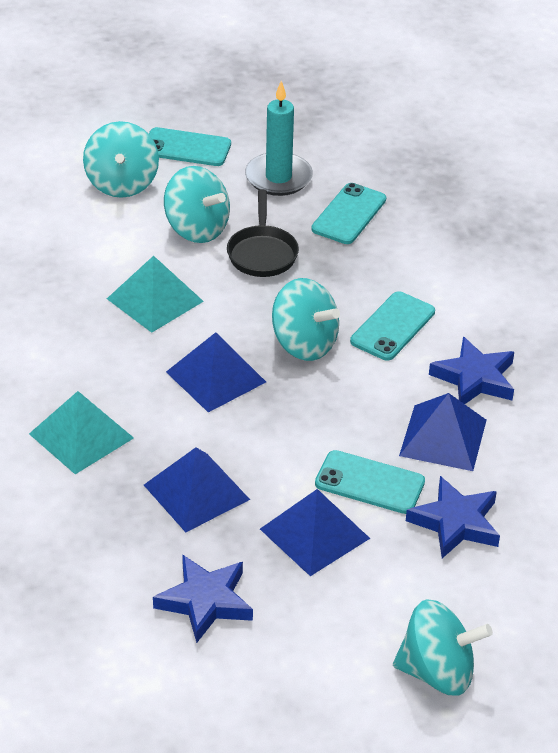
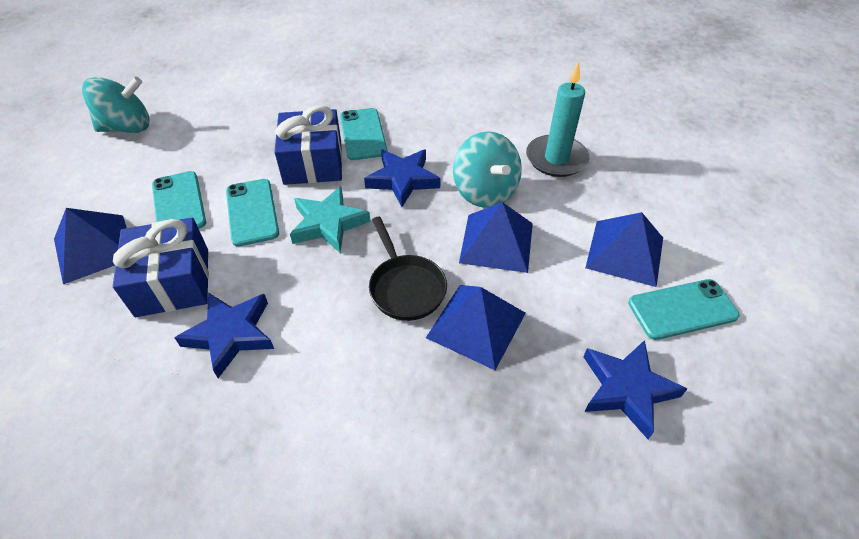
blue gift: none = 0 -> [113,218,209,317] [275,105,342,185] = 2
turquoise pyramid: [29,391,134,474] [107,256,204,333] = 2 -> none = 0
turquoise spinning top: [83,121,159,198] [164,166,230,243] [272,278,340,361] [393,599,493,696] = 4 -> [82,76,150,133] [453,131,522,208] = 2
turquoise star: none = 0 -> [290,186,371,253] = 1

